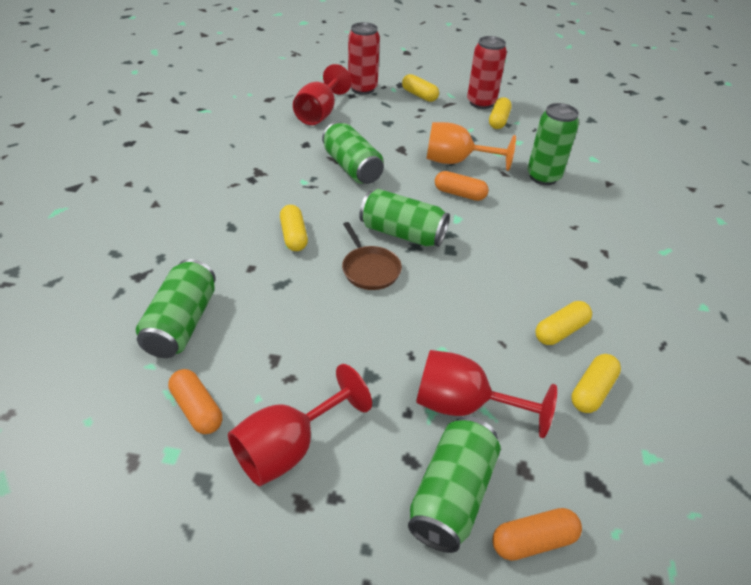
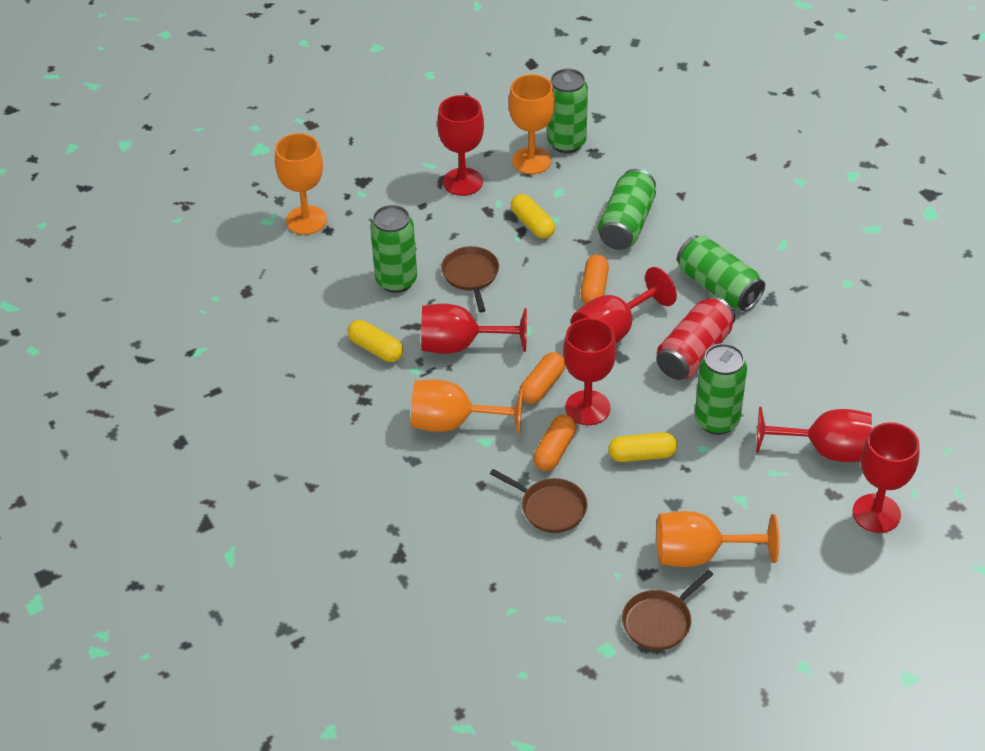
brown pan: [342,222,402,290] = 1 -> [441,246,499,313] [490,469,588,533] [622,570,713,650] = 3
orange goblet: [426,122,516,171] = 1 -> [275,133,327,235] [411,380,523,435] [509,74,555,174] [657,511,779,567] = 4
red can: [348,22,380,95] [467,36,507,109] = 2 -> [657,296,735,380] = 1
red goblet: [228,364,372,486] [293,64,352,125] [416,350,557,438] = 3 -> [421,304,527,354] [437,95,484,196] [563,318,616,425] [571,267,677,343] [756,406,872,462] [852,422,920,533] = 6
yellow capsule: [280,205,308,251] [402,74,439,102] [489,97,512,129] [535,301,592,345] [571,354,621,413] = 5 -> [348,320,403,362] [511,194,555,239] [609,432,677,462] = 3

